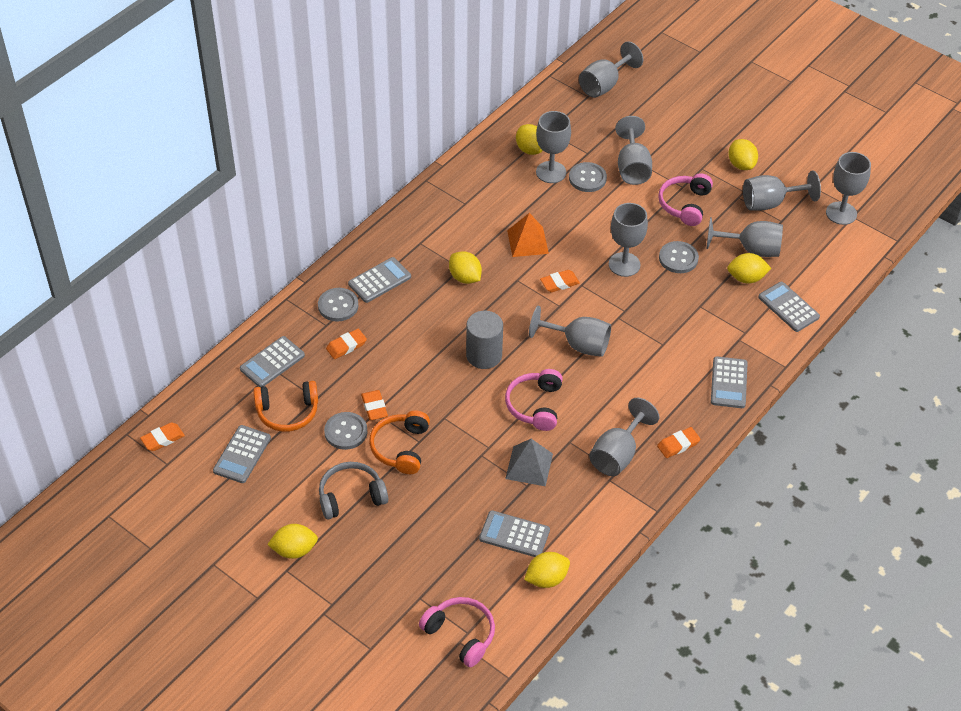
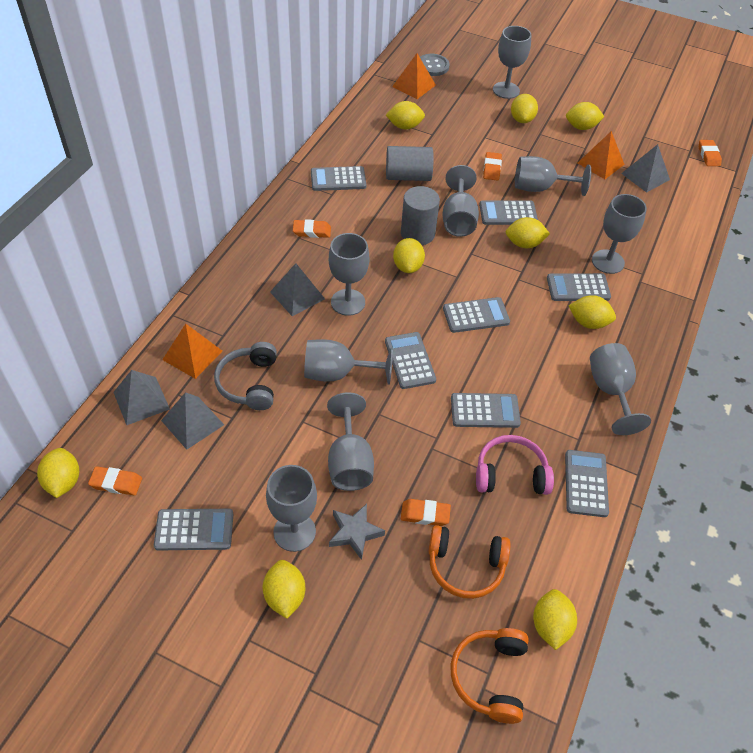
grey button: [318,288,358,321] [324,412,368,450] [569,162,607,192] [659,241,699,273] = 4 -> [420,54,450,76] = 1
grey calculator: [213,425,271,483] [240,336,305,387] [348,257,411,303] [479,510,550,557] [711,356,748,408] [758,282,820,332] = 6 -> [154,509,233,551] [311,166,366,191] [385,332,436,389] [443,297,510,333] [451,393,521,428] [479,201,538,225] [547,273,611,301] [565,450,609,517] = 8
grey cylinder: [466,311,503,369] = 1 -> [386,146,434,181] [401,186,440,245] = 2
grey pyramid: [505,439,553,486] = 1 -> [113,370,170,425] [161,392,224,450] [270,263,325,316] [621,144,670,193] = 4
grey star: none = 0 -> [329,504,385,560] = 1
orange pyramid: [507,213,549,257] = 1 -> [162,324,222,379] [392,53,436,99] [578,131,625,179] = 3
pink headphones: [419,597,495,667] [505,369,563,431] [658,173,713,226] = 3 -> [476,435,554,495] = 1
yellow lemon: [267,524,318,559] [449,251,482,284] [516,124,543,155] [524,552,570,588] [727,253,771,284] [728,139,758,170] = 6 -> [37,448,79,498] [263,560,305,619] [386,101,425,130] [393,238,425,273] [506,217,550,248] [511,94,538,123] [533,589,577,650] [566,102,604,130] [568,295,616,329] = 9

